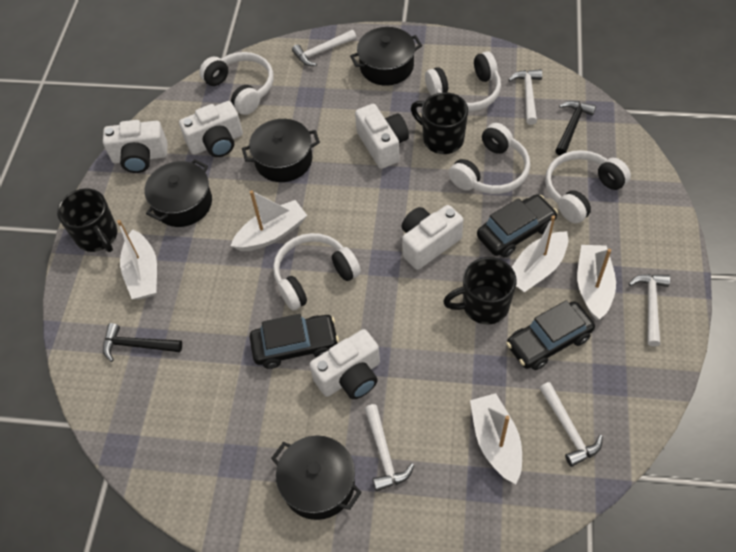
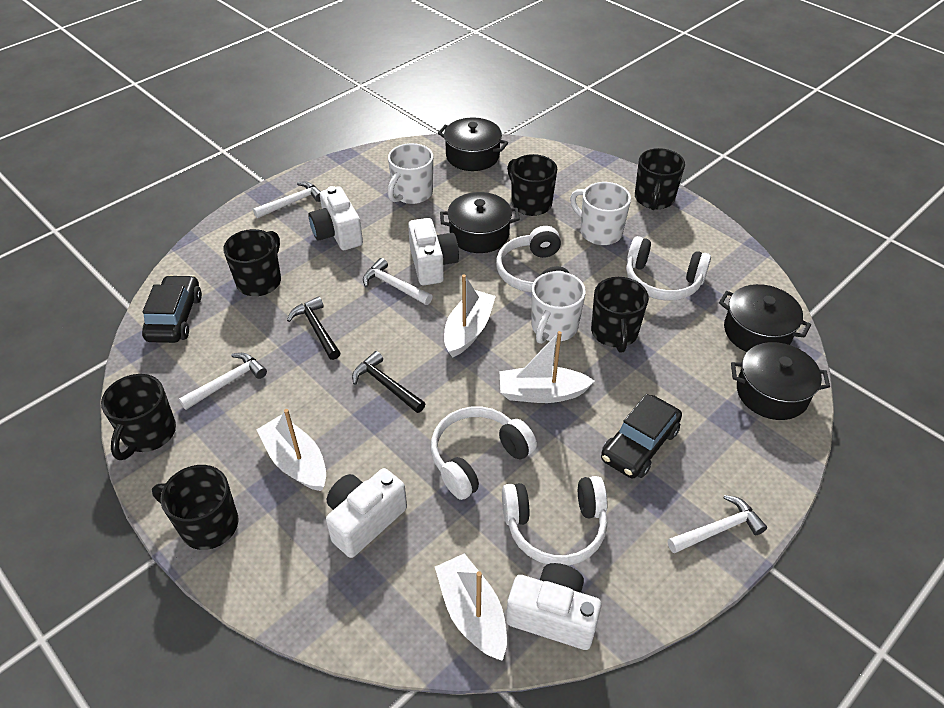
black car: [250,314,339,369] [477,194,558,258] [506,300,595,370] = 3 -> [142,275,202,343] [601,394,682,478] = 2
black mug: [57,188,117,252] [411,92,468,154] [443,257,517,325] = 3 -> [101,374,176,460] [152,465,238,550] [223,229,281,296] [507,154,557,216] [591,277,649,353] [635,148,685,210] = 6
white boat: [117,220,157,299] [231,190,307,251] [470,393,522,484] [511,215,568,292] [577,245,616,320] = 5 -> [256,409,326,491] [435,553,507,661] [444,274,496,358] [500,331,595,403] = 4
white camera: [103,120,167,173] [179,101,243,157] [309,329,380,399] [355,104,409,169] [402,205,463,270] = 5 -> [308,186,363,250] [326,468,407,558] [408,218,459,285] [506,563,601,650] = 4
white hammer: [292,30,356,66] [365,404,414,491] [508,69,542,125] [540,382,603,467] [629,274,670,347] = 5 -> [179,353,267,410] [253,182,321,218] [363,258,433,305] [668,495,767,554] = 4
white headphones: [199,52,274,115] [273,233,361,310] [425,51,501,112] [449,123,530,194] [545,150,631,223] = 5 -> [431,406,537,500] [496,226,569,292] [502,476,607,566] [626,236,711,301] = 4
white mug: none = 0 -> [388,143,433,204] [531,271,586,344] [570,182,631,245] = 3

